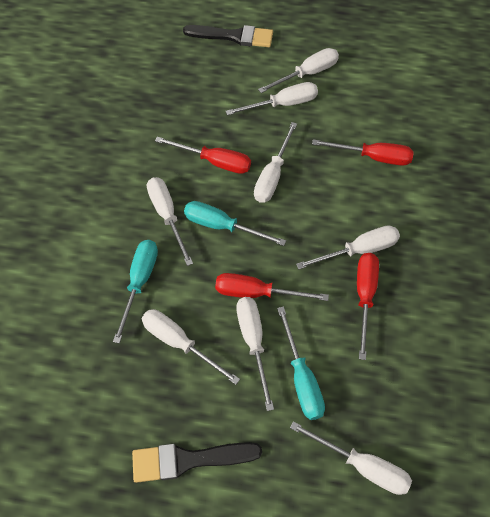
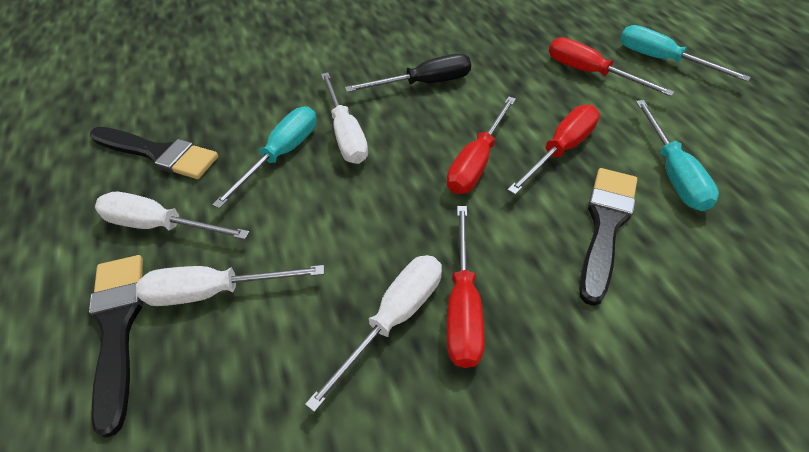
black brush: [132,442,262,483] [183,25,273,47] = 2 -> [89,255,143,438] [90,127,218,179] [579,168,637,306] = 3
black screwdriver: none = 0 -> [345,54,471,92] = 1
white screwdriver: [142,309,240,385] [147,177,193,266] [226,82,318,115] [236,297,274,411] [254,122,297,203] [258,48,339,93] [290,421,412,495] [296,225,400,269] = 8 -> [95,192,249,240] [136,265,324,306] [305,255,442,412] [321,72,368,164] = 4

